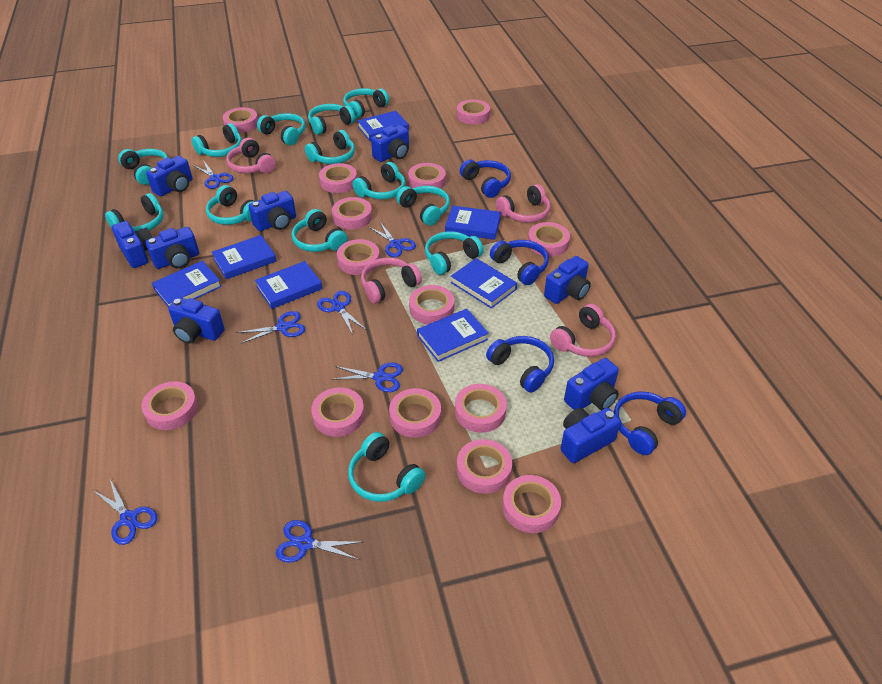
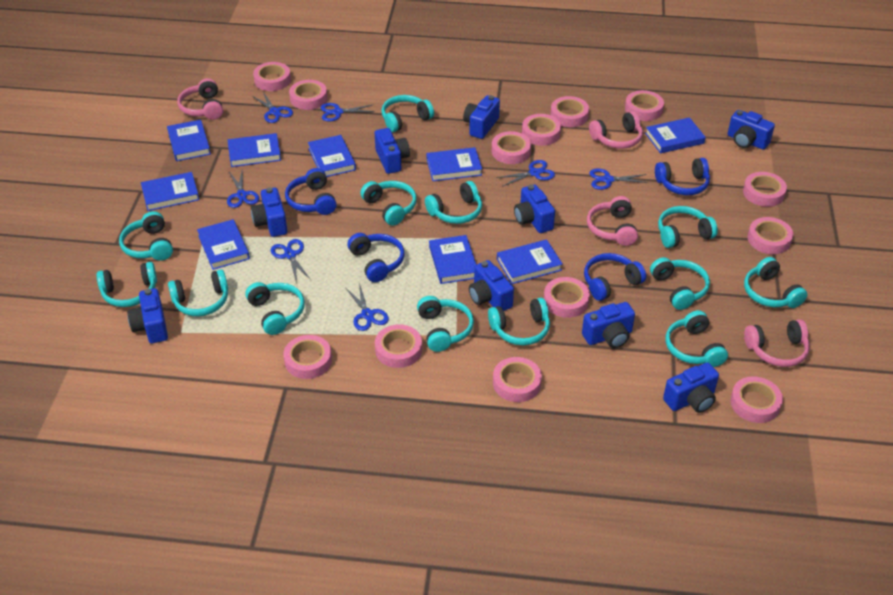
blue book: [152,261,222,307] [211,235,276,279] [255,261,323,309] [357,111,409,141] [417,309,489,362] [445,206,501,240] [451,258,517,309] = 7 -> [141,172,199,211] [167,120,211,161] [197,219,250,270] [228,133,281,167] [308,135,356,177] [426,147,482,181] [429,235,476,284] [497,239,563,284] [645,117,706,153] = 9
pink tape: [142,381,198,430] [223,107,258,133] [311,387,365,437] [319,163,357,193] [332,197,372,230] [337,239,380,275] [389,388,441,438] [408,163,446,189] [409,285,455,325] [455,384,507,433] [457,99,490,124] [457,439,512,494] [502,475,561,533] [528,222,570,257] = 14 -> [253,62,291,91] [283,335,332,379] [289,80,327,110] [375,324,422,368] [492,131,531,164] [493,357,542,402] [522,114,561,146] [544,277,590,318] [551,96,589,127] [625,90,664,121] [730,376,783,423] [743,172,787,207] [748,217,793,254] = 13

